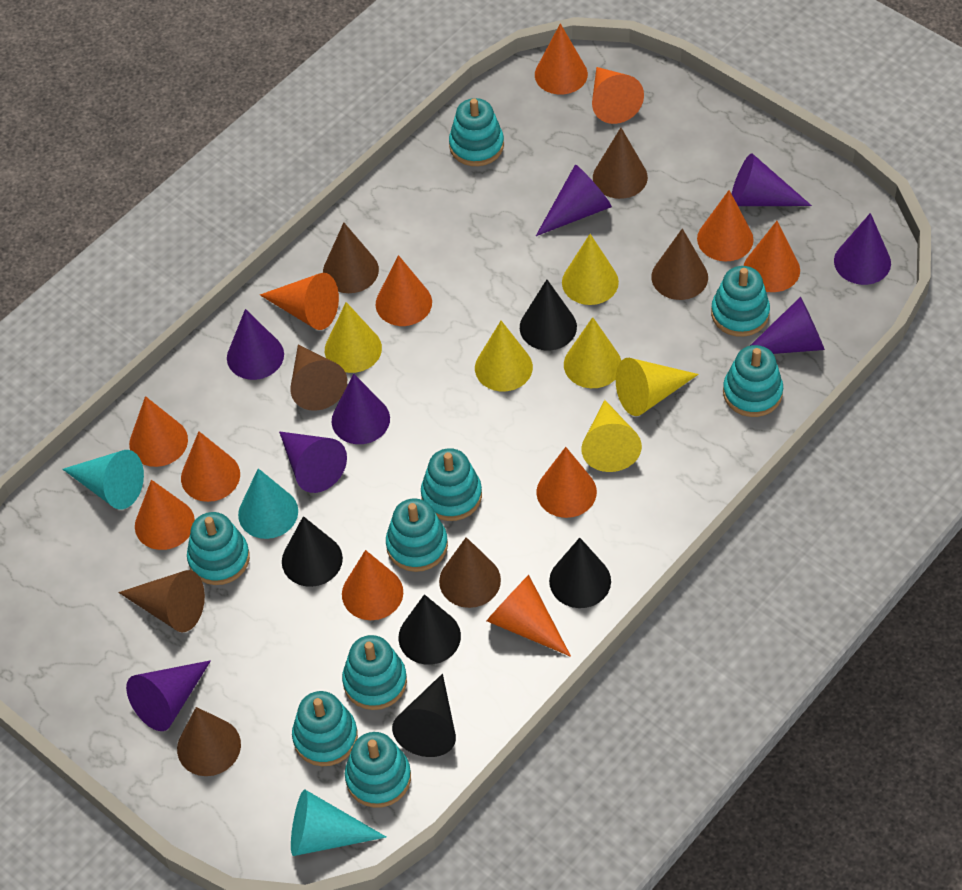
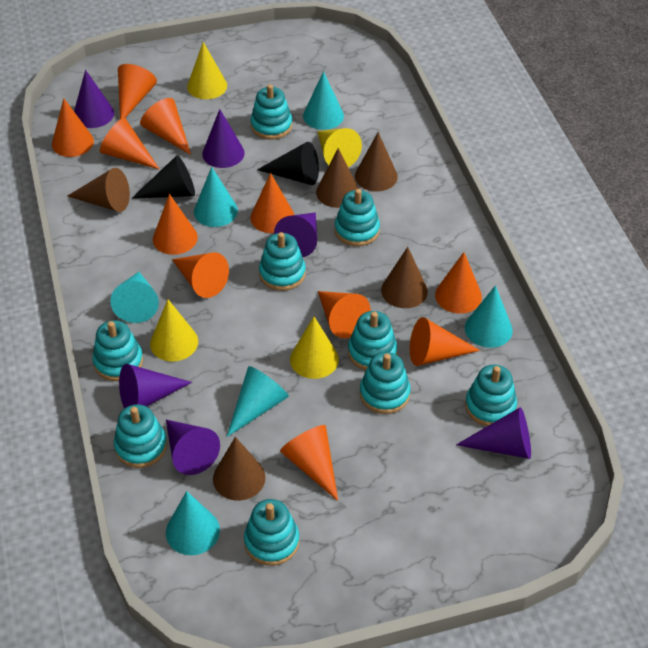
black cone: [282,516,343,587] [392,674,456,757] [399,594,461,665] [520,280,577,350] [549,538,611,608] = 5 -> [132,155,195,199] [257,142,319,185] = 2
brown cone: [118,570,205,632] [177,707,241,776] [291,345,347,411] [323,223,379,293] [439,537,501,608] [593,128,648,199] [651,228,708,300] = 7 -> [67,168,130,212] [213,437,266,501] [316,148,359,208] [355,132,398,191] [381,247,428,308] = 5
orange cone: [129,396,188,467] [135,480,195,550] [181,431,240,502] [260,273,339,330] [342,550,403,620] [376,255,432,326] [486,575,571,657] [535,23,588,94] [537,447,597,518] [592,67,644,124] [697,190,754,261] [744,221,800,292] = 12 -> [52,98,94,157] [100,118,160,170] [118,64,157,119] [140,98,191,155] [153,194,198,255] [172,252,229,298] [251,173,294,233] [280,425,338,501] [318,291,371,338] [410,317,480,366] [435,252,482,314] = 11
purple cone: [126,660,211,731] [227,309,284,380] [279,431,347,493] [332,374,390,444] [536,165,612,236] [732,153,812,206] [750,297,825,354] [834,213,891,285] = 8 -> [74,70,114,128] [119,364,192,409] [166,420,220,475] [202,109,245,168] [274,212,317,257] [456,407,531,459] = 6
turquoise cone: [63,450,144,509] [238,468,298,539] [291,789,386,856] = 3 -> [110,272,159,323] [166,491,220,555] [194,167,238,227] [227,366,289,437] [303,71,344,130] [465,285,513,348] = 6
yellow cone: [325,302,382,373] [475,321,533,391] [562,234,619,305] [564,317,621,388] [581,400,642,472] [616,358,699,416] = 6 -> [150,299,198,361] [187,42,227,99] [290,317,339,379] [317,128,362,167] = 4

